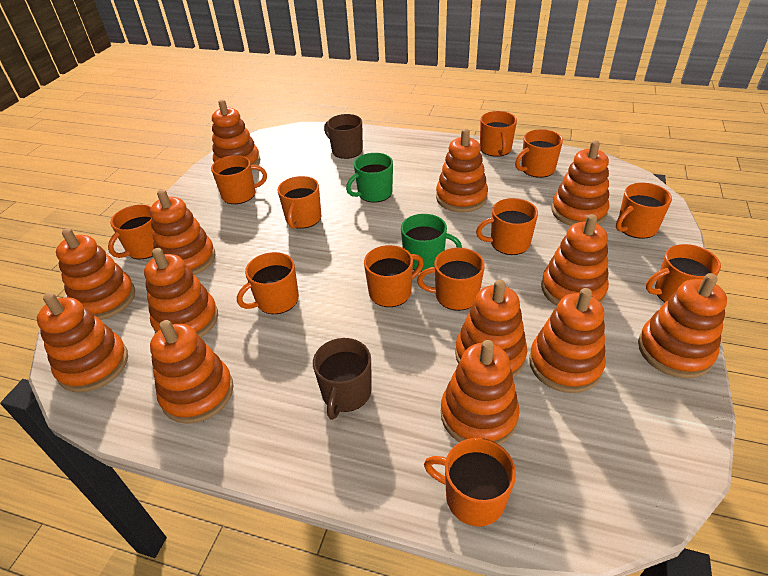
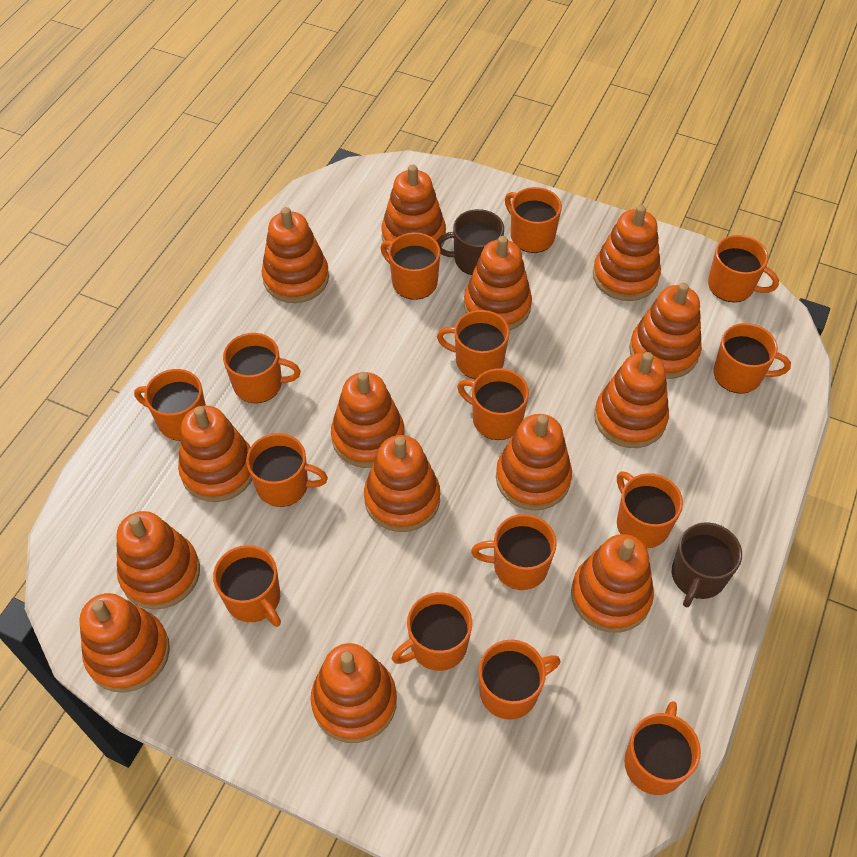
green mug: [346,153,393,203] [401,214,462,272] = 2 -> none = 0
orange mug: [108,205,154,259] [211,155,267,204] [237,252,299,314] [278,176,321,229] [364,245,424,307] [417,248,485,311] [424,438,516,527] [476,198,538,255] [480,111,517,157] [515,129,563,178] [616,183,672,239] [646,244,721,302] = 12 -> [134,369,206,441] [213,545,281,627] [223,333,301,403] [246,433,328,507] [380,232,441,300] [392,592,472,671] [437,310,509,379] [457,368,529,440] [471,514,557,590] [479,640,561,720] [505,187,562,253] [617,471,683,548] [624,701,701,795] [708,235,779,302] [713,323,791,394] = 15
orange stacking toy: [37,293,128,393] [56,228,135,320] [144,248,218,337] [150,189,215,275] [150,320,234,424] [212,99,261,170] [436,129,488,213] [441,340,520,445] [455,279,527,378] [529,288,606,393] [541,214,609,306] [552,140,609,226] [638,273,727,378] = 13 -> [79,593,170,693] [116,511,200,609] [178,406,252,502] [261,207,329,303] [311,643,397,743] [331,372,405,468] [364,435,440,532] [381,164,446,251] [464,236,532,331] [496,414,572,511] [571,534,654,633] [593,205,661,301] [594,352,669,448] [629,283,702,379] = 14

